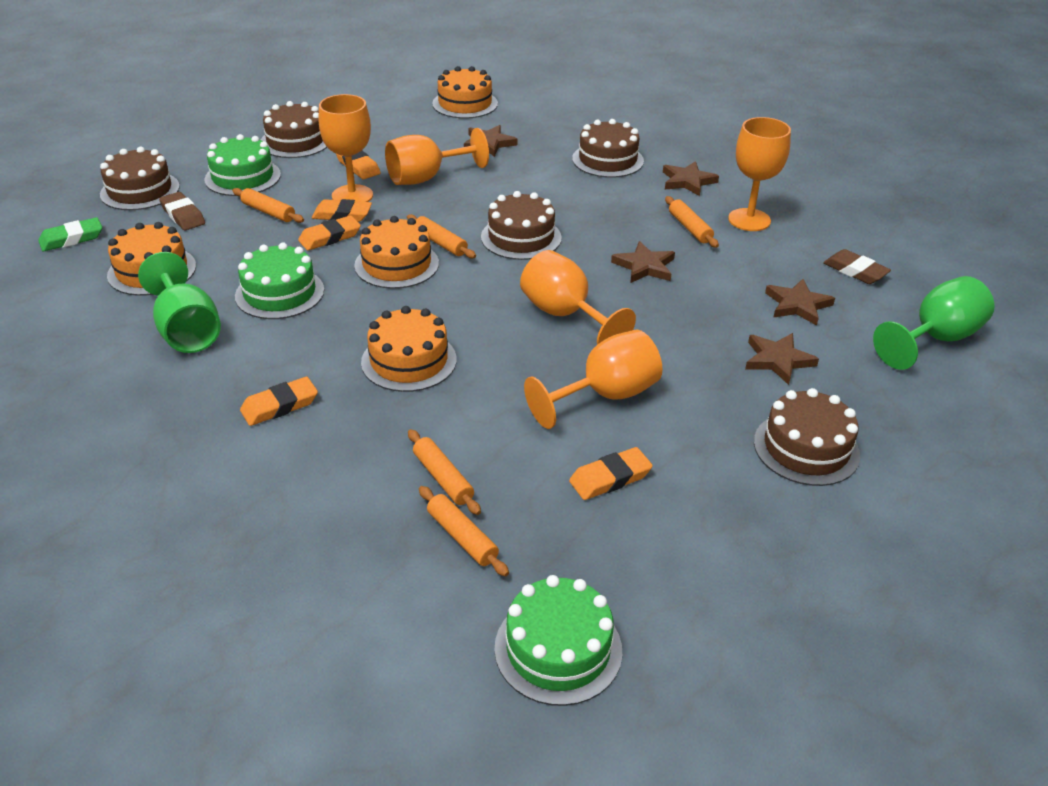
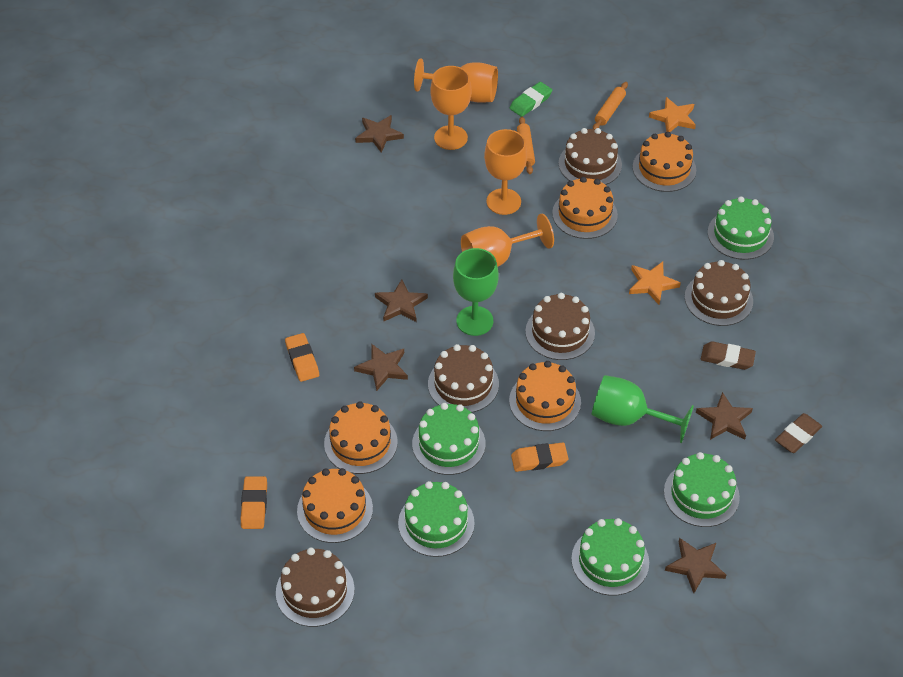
green cake: [205,134,281,196] [235,242,324,319] [494,575,622,706] = 3 -> [398,481,475,557] [412,403,486,475] [571,518,649,596] [664,452,740,527] [708,197,774,260] = 5
orange cake: [107,222,196,296] [354,216,439,289] [361,306,457,392] [432,66,498,119] = 4 -> [297,468,373,543] [324,401,398,474] [509,361,581,431] [552,177,618,239] [633,132,696,192] = 5
orange eraser: [240,377,318,426] [298,216,361,250] [312,199,372,222] [336,151,381,179] [569,447,653,500] = 5 -> [241,476,267,529] [285,333,319,382] [511,442,568,472] = 3
orange goblet: [318,94,373,202] [385,128,489,185] [520,250,636,345] [524,330,662,429] [728,117,791,231] = 5 -> [414,58,498,102] [430,66,472,150] [461,214,554,267] [484,129,527,215] = 4
orange rolling pin: [232,188,304,223] [407,214,476,259] [408,429,481,515] [419,486,509,576] [665,196,719,248] = 5 -> [517,117,535,174] [593,82,628,129] = 2
orange star: none = 0 -> [629,262,681,305] [649,97,696,132] = 2

